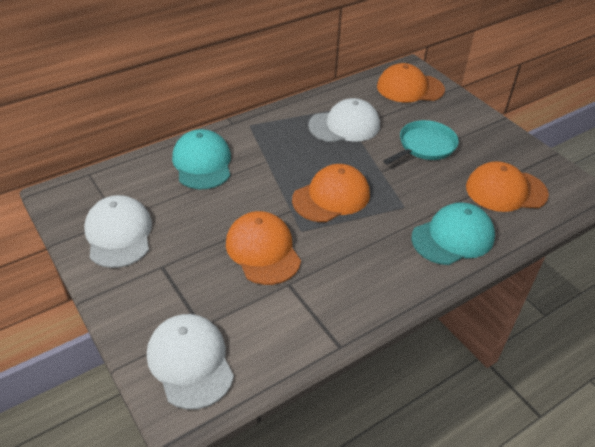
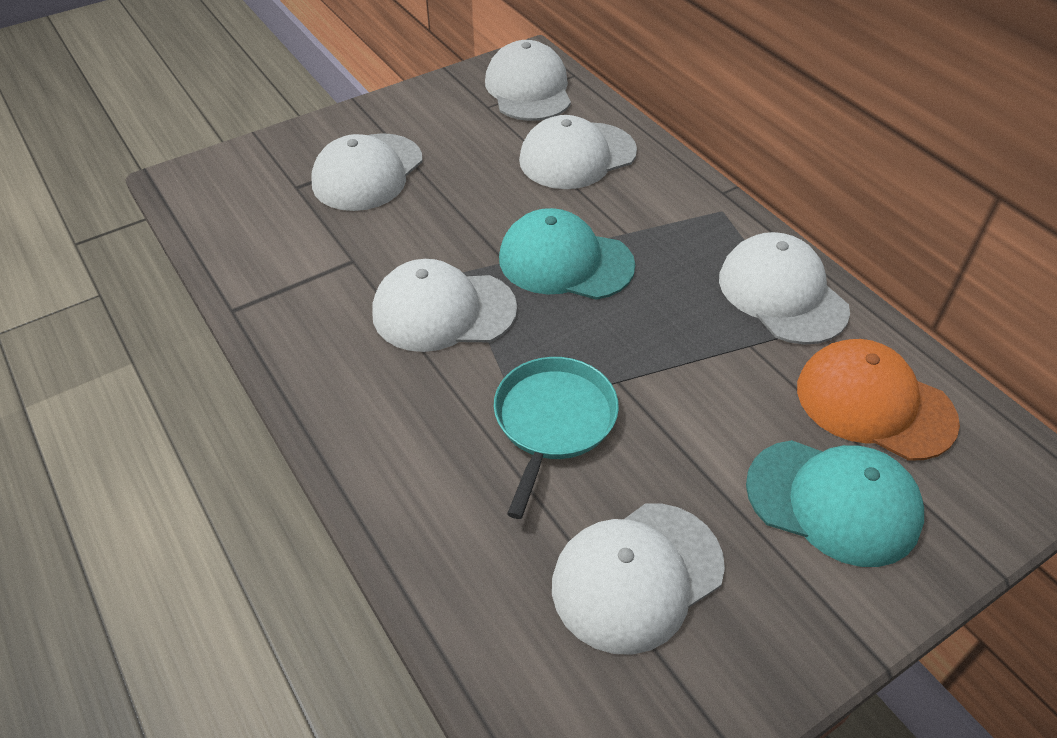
orange cap: [226,211,301,285] [292,164,370,222] [377,63,445,103] [466,161,549,212] = 4 -> [797,339,960,461] = 1
white cap: [84,195,152,268] [147,314,234,410] [308,98,380,142] = 3 -> [312,133,423,211] [372,259,517,352] [485,40,571,121] [519,115,637,189] [552,503,725,655] [719,232,850,345] = 6

